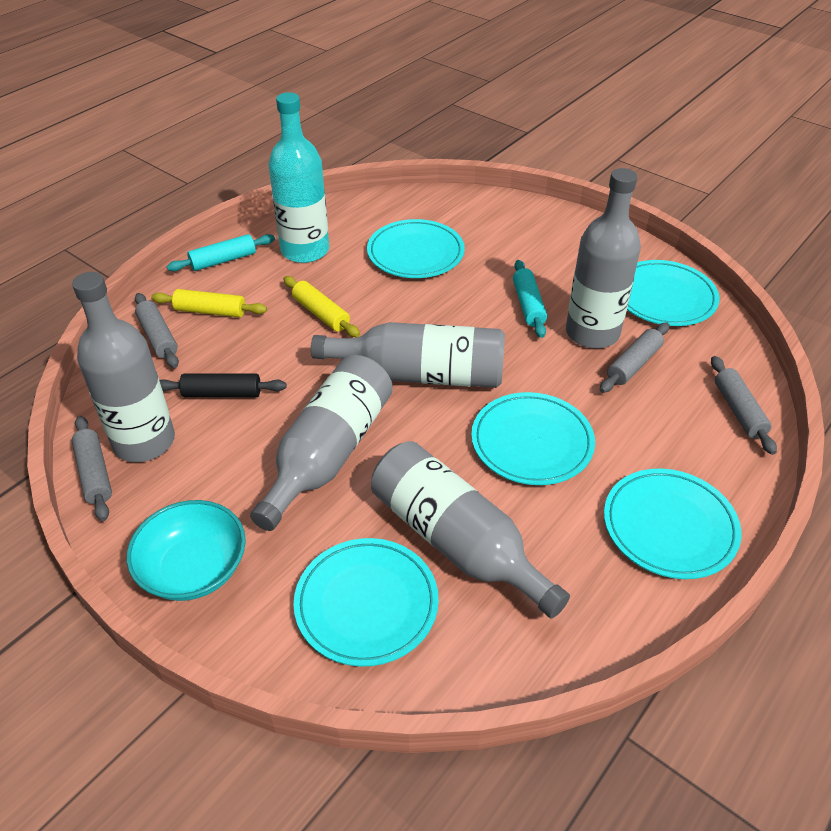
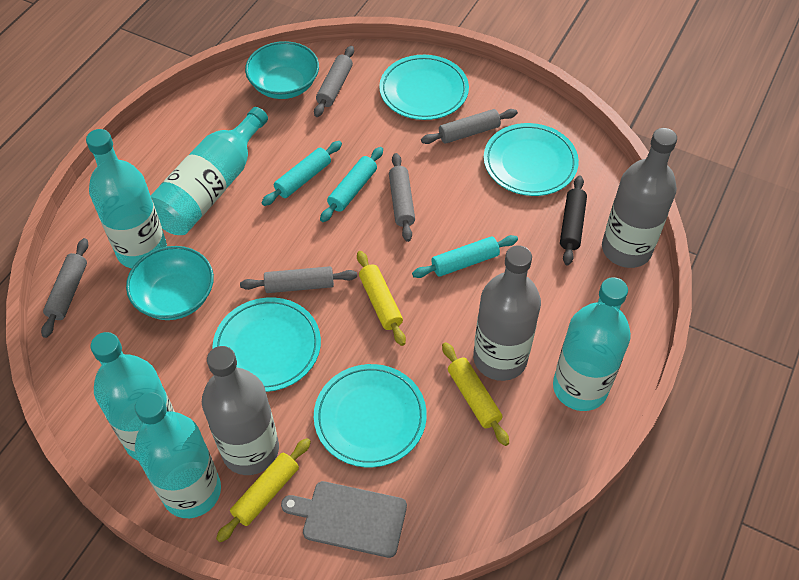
grey bottle: [72,272,175,462] [250,355,393,531] [311,322,505,388] [371,441,570,618] [566,168,641,349] = 5 -> [202,346,279,475] [473,245,541,381] [602,128,677,268] = 3
grey cutting board: none = 0 -> [281,481,407,558] = 1
grey rolling pin: [71,416,112,521] [135,293,179,368] [600,322,669,393] [711,356,777,455] = 4 -> [41,238,88,338] [240,266,357,293] [314,46,354,117] [389,153,415,242] [421,109,518,144] = 5
turquoise bottle: [269,92,329,263] = 1 -> [86,129,167,268] [90,332,175,461] [135,392,221,518] [151,107,268,235] [553,277,631,411] = 5
turquoise bowl: [127,500,246,601] = 1 -> [126,246,214,320] [245,41,319,99] = 2
turquoise plate: [294,538,439,667] [367,219,465,278] [471,392,595,485] [604,469,741,579] [627,260,720,326] = 5 -> [212,297,321,392] [314,364,427,467] [379,55,469,120] [484,123,579,196] = 4
turquoise rolling pin: [167,234,275,271] [513,260,547,338] = 2 -> [261,141,342,206] [320,147,383,222] [412,235,518,278] = 3
yellow rolling pin: [151,289,267,317] [283,276,360,337] = 2 -> [216,438,311,542] [357,251,406,346] [442,342,509,446] = 3

